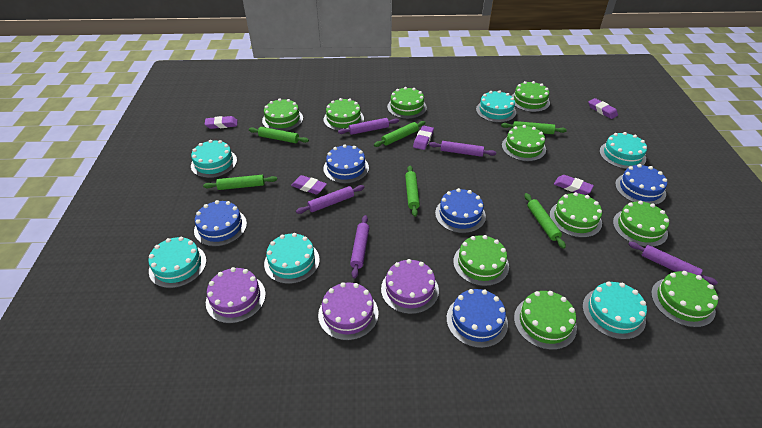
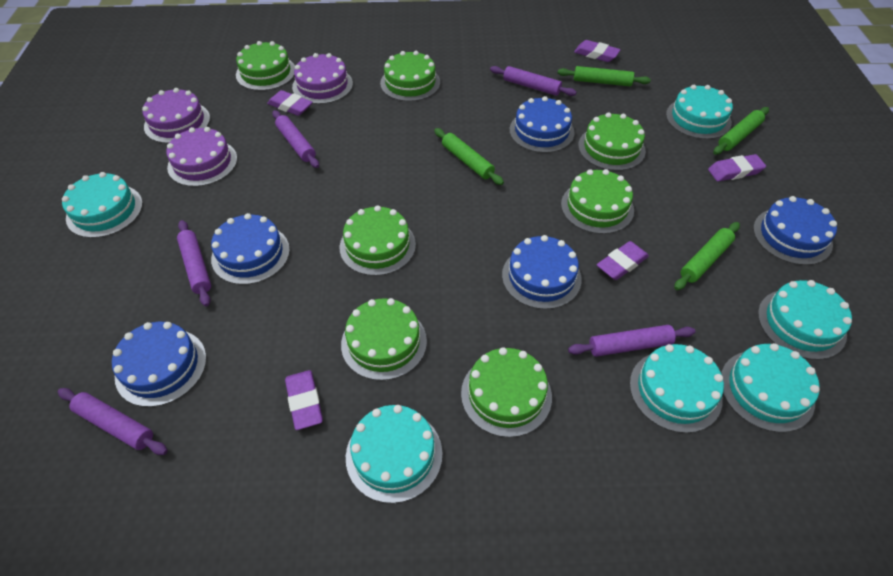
green cake: [262,98,303,131] [324,98,364,131] [387,87,427,119] [453,235,509,286] [502,125,546,161] [512,81,550,112] [514,291,577,350] [549,192,602,238] [613,201,669,247] [651,271,718,327] = 10 -> [236,41,295,91] [340,205,416,276] [341,298,427,381] [380,51,440,101] [461,347,552,437] [561,169,634,234] [578,112,646,171] = 7
green rolling pin: [203,175,277,190] [249,127,309,143] [374,121,425,147] [405,166,420,217] [501,121,567,134] [524,193,566,249] = 6 -> [434,128,504,185] [558,66,651,86] [674,222,740,290] [713,107,769,155] = 4

